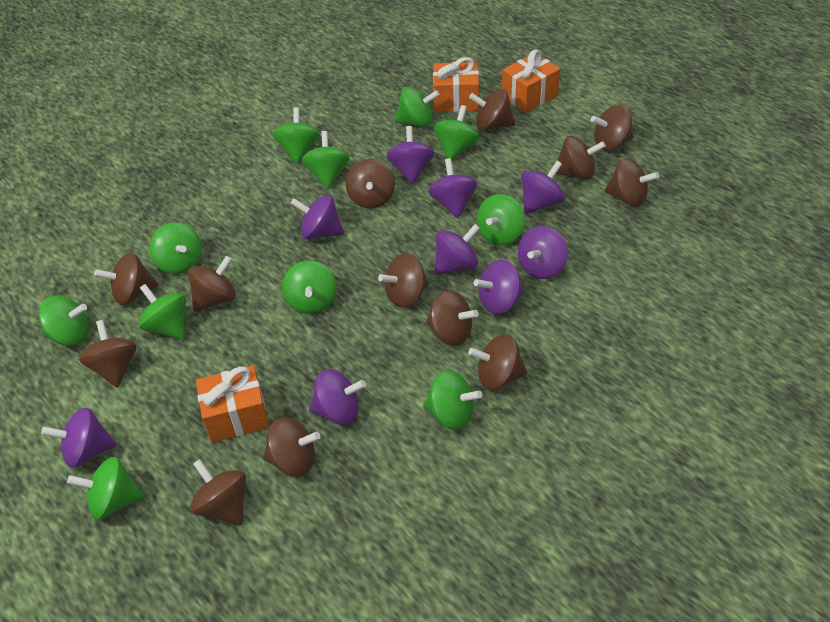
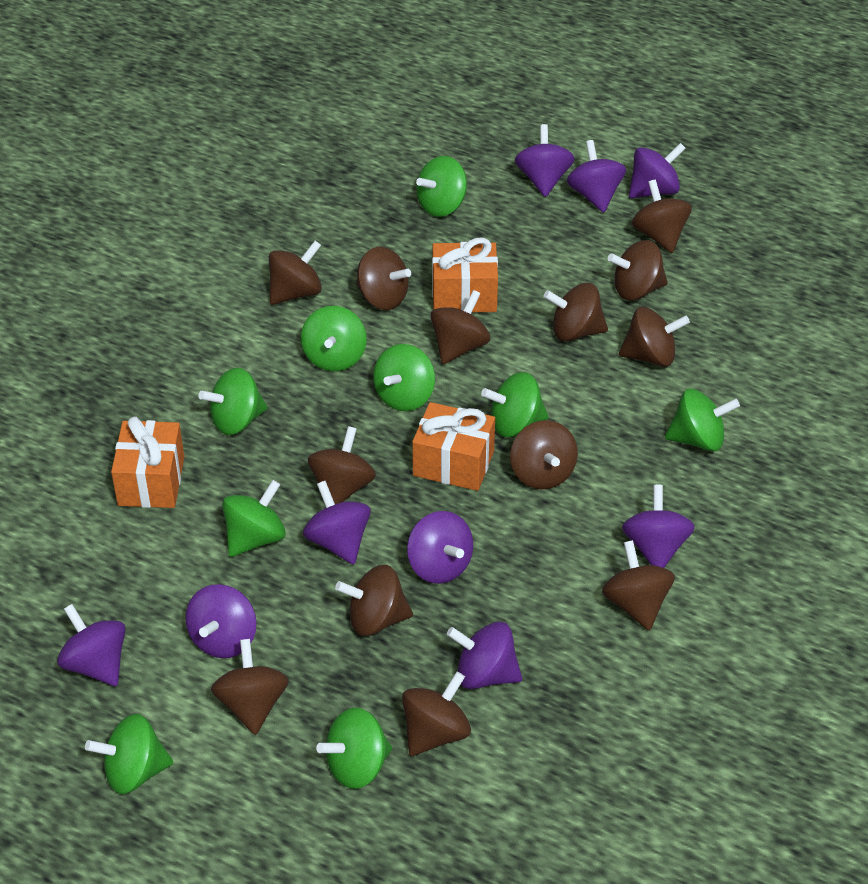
green spinning top: [39,296,89,346] [67,457,144,520] [138,284,186,340] [150,222,202,274] [273,107,320,164] [282,261,337,314] [302,131,350,189] [394,87,440,127] [424,370,482,430] [434,105,479,160] [477,194,525,246] = 11 -> [85,714,173,794] [198,368,268,435] [222,480,286,557] [301,306,367,371] [316,708,392,789] [373,344,435,411] [416,156,467,217] [481,372,548,437] [665,389,740,452] = 9

